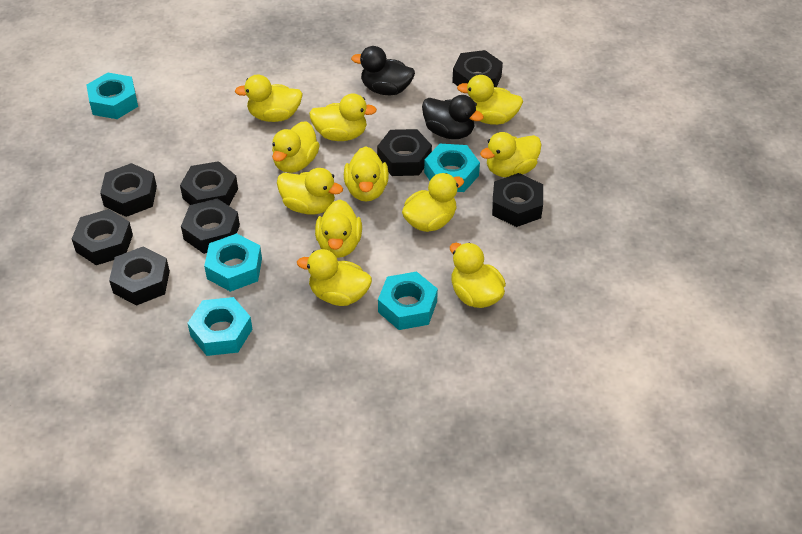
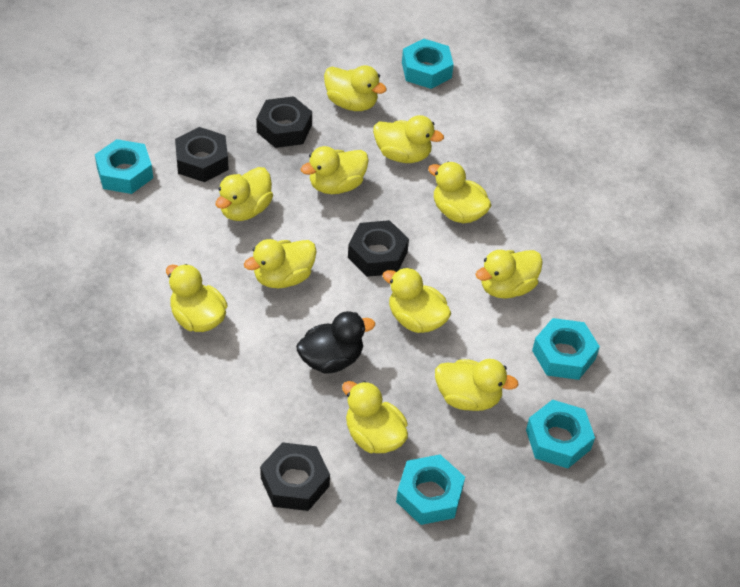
black duck: [351,46,415,95] [422,95,484,139] = 2 -> [296,311,375,373] = 1
black nut: [72,209,133,265] [100,163,157,217] [109,246,170,306] [180,161,238,206] [181,198,240,254] [377,129,432,176] [452,50,503,87] [492,173,543,227] = 8 -> [175,127,229,182] [256,96,312,148] [260,442,330,511] [348,220,409,277] = 4

